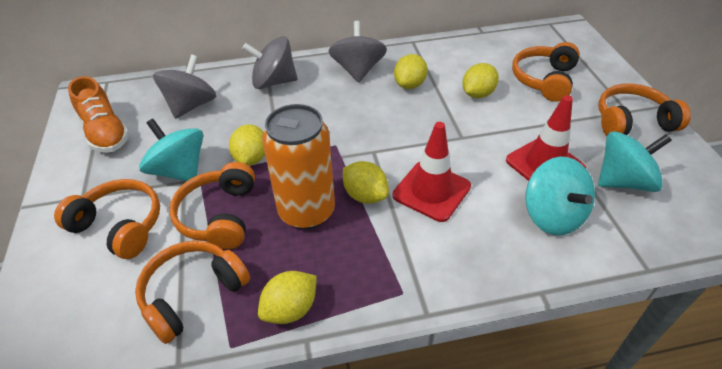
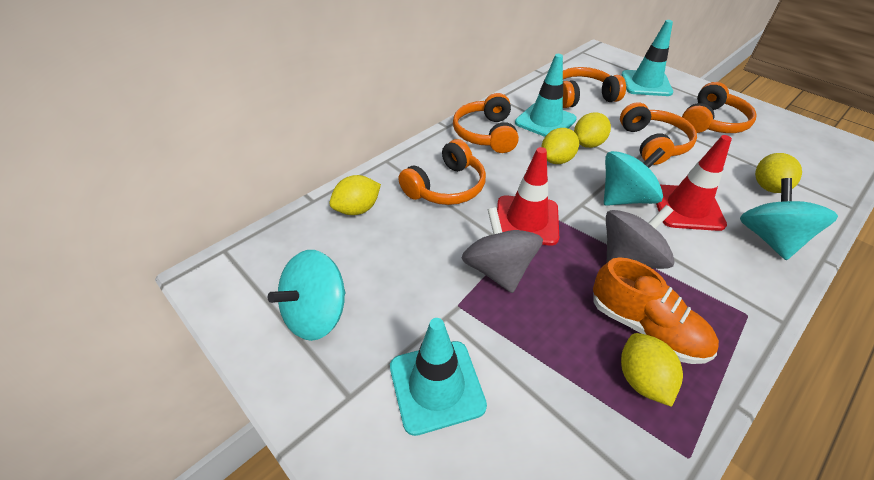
grey spinning top: [153,54,216,119] [242,36,298,89] [328,21,387,83] = 3 -> [461,207,543,293] [606,205,675,269] = 2
orange can: [262,104,335,229] = 1 -> none = 0
turquoise traffic cone: none = 0 -> [390,318,487,436] [515,54,577,137] [622,20,673,96] = 3

